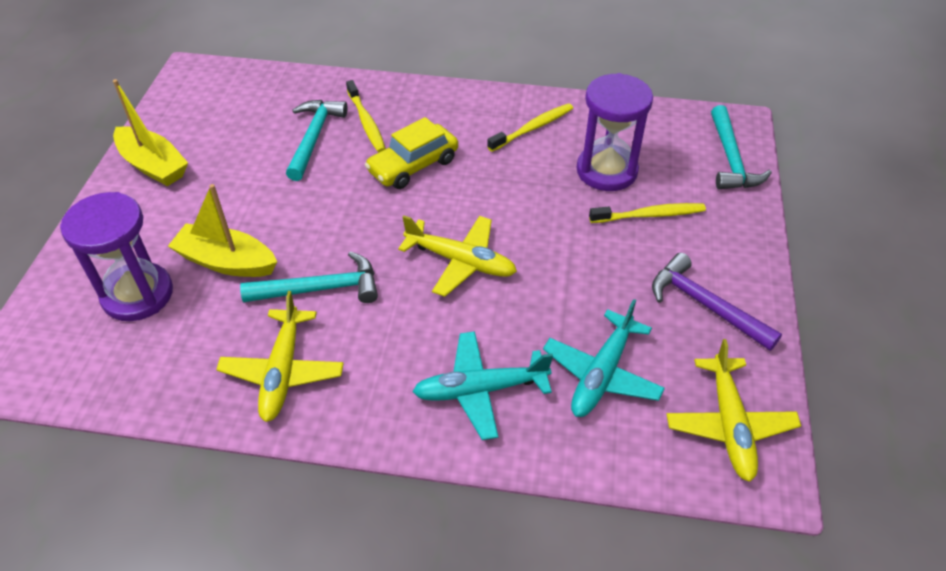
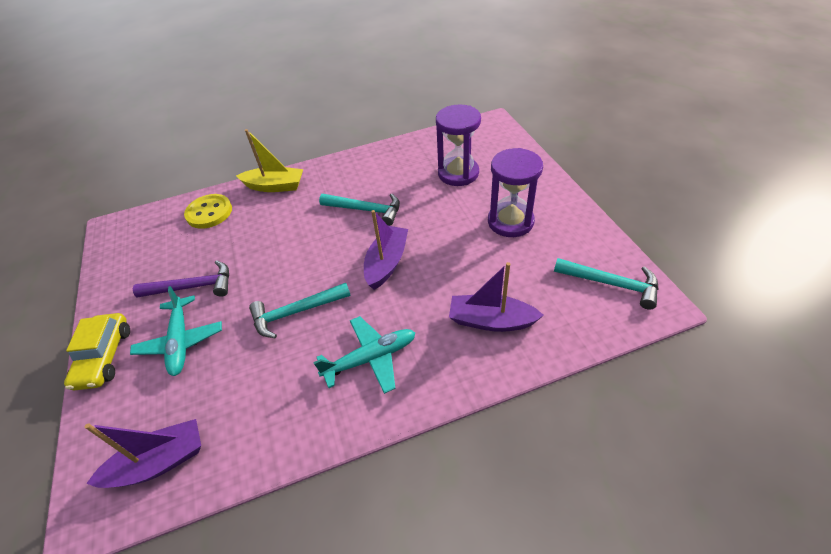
purple boat: none = 0 -> [85,419,201,488] [364,210,408,290] [449,262,544,332] = 3
yellow boat: [113,79,188,186] [168,184,277,277] = 2 -> [236,129,303,192] = 1
yellow button: none = 0 -> [184,194,232,229] = 1
yellow plane: [216,291,344,422] [398,216,517,297] [666,339,801,482] = 3 -> none = 0
yellow toothbrush: [346,80,386,152] [487,103,573,152] [589,203,706,223] = 3 -> none = 0

